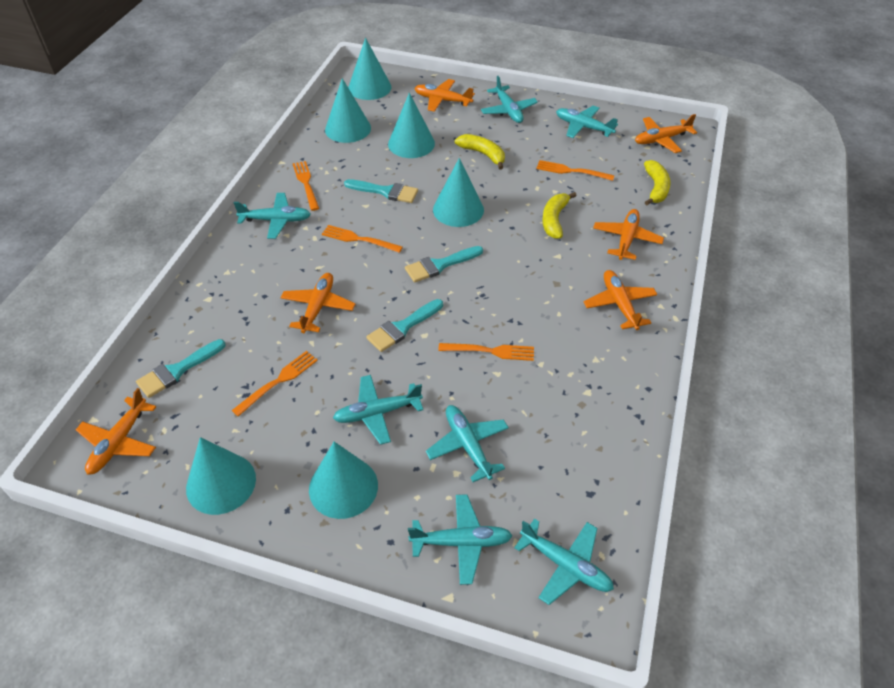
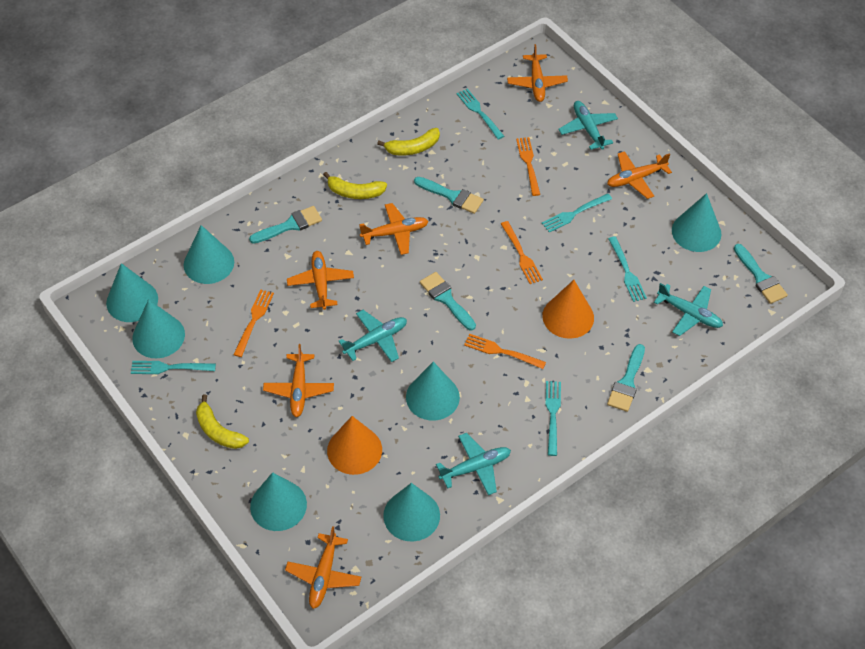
orange cone: none = 0 -> [327,416,382,475] [542,280,594,339] = 2
orange fork: [232,351,318,416] [292,161,319,211] [322,225,403,253] [438,343,534,361] [536,160,614,181] = 5 -> [233,289,274,357] [464,334,546,369] [501,221,543,284] [516,137,540,196] = 4
turquoise brush: [136,339,226,398] [344,179,418,203] [366,299,443,352] [405,246,483,283] = 4 -> [249,206,322,244] [414,177,484,214] [420,272,476,331] [607,344,645,412] [734,244,788,304] = 5
turquoise cone: [186,437,256,515] [309,442,378,519] [325,78,371,143] [348,38,391,100] [388,93,435,158] [433,158,484,227] = 6 -> [106,263,158,322] [132,299,185,358] [184,225,234,284] [250,472,307,531] [383,483,440,542] [406,362,460,421] [672,193,721,252] = 7
turquoise fork: none = 0 -> [131,361,216,374] [456,88,504,140] [542,193,612,232] [545,381,561,456] [608,236,647,302] = 5
turquoise plane: [234,193,311,239] [333,375,423,445] [408,494,513,585] [426,405,509,482] [481,76,538,123] [514,518,614,605] [556,106,618,138] = 7 -> [339,310,407,362] [436,433,511,495] [558,101,618,150] [654,283,723,336] = 4

